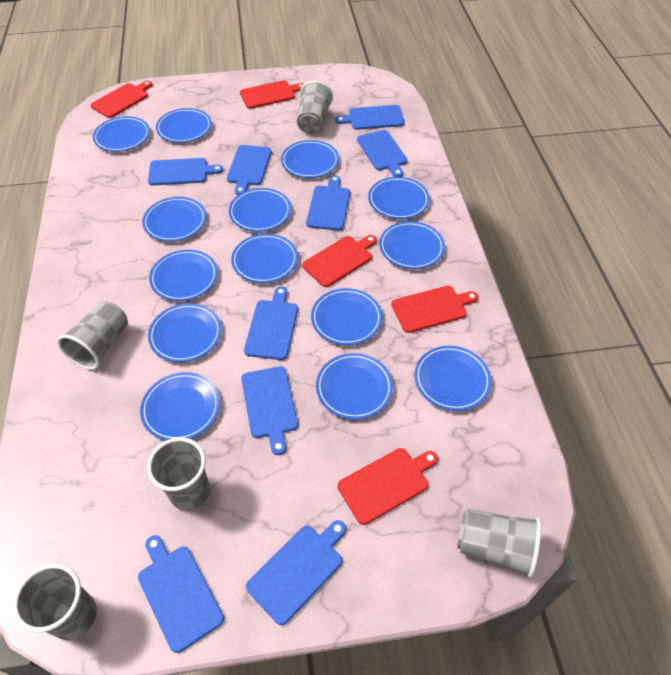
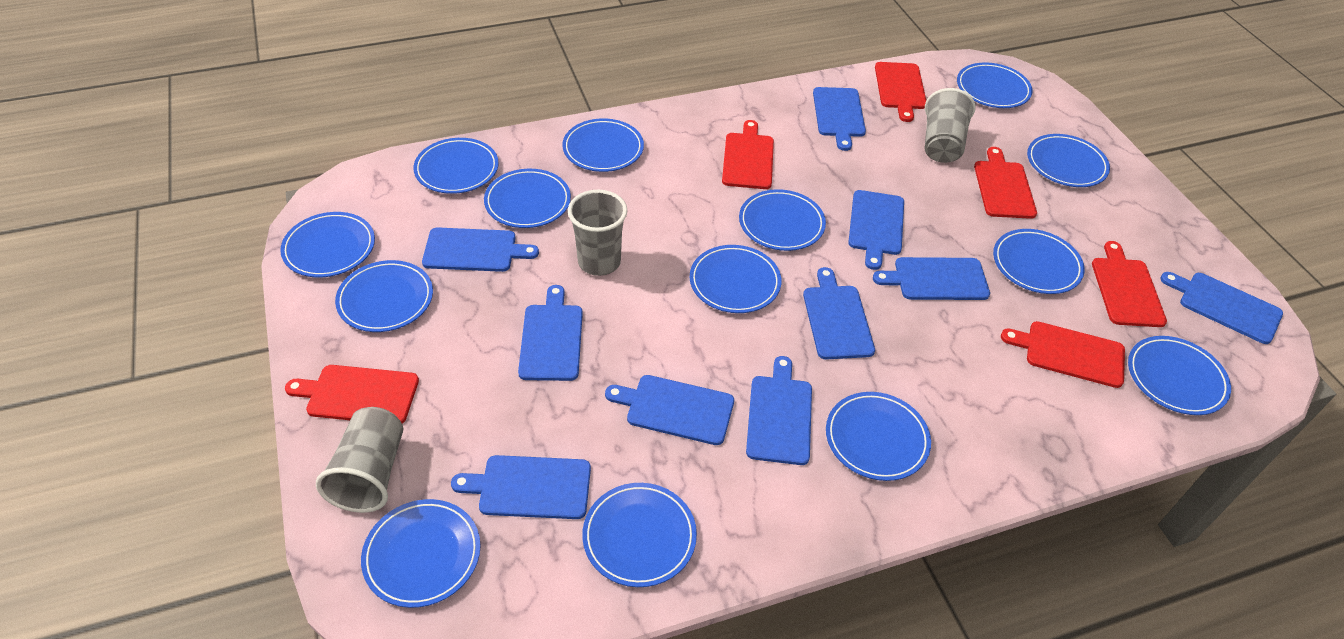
blue cutting board: [138,535,224,653] [148,158,223,185] [227,145,272,195] [241,366,298,455] [244,286,298,360] [246,520,346,625] [306,175,350,231] [335,105,405,130] [357,130,407,177] = 9 -> [422,227,539,272] [451,455,591,519] [518,285,583,381] [605,375,734,445] [746,356,812,465] [803,267,875,360] [813,87,866,151] [848,190,904,270] [873,257,990,300] [1160,272,1283,344] = 10
grey cup: [13,564,97,640] [57,301,128,370] [147,437,210,511] [297,81,333,134] [457,509,542,578] = 5 -> [316,407,403,513] [568,190,628,276] [925,88,976,163] = 3
red cutting board: [91,81,152,118] [240,80,304,109] [302,235,377,287] [337,448,438,525] [391,286,479,333] = 5 -> [285,365,419,424] [722,120,774,189] [875,62,926,122] [974,147,1037,219] [1001,321,1125,388] [1092,241,1167,327] = 6

